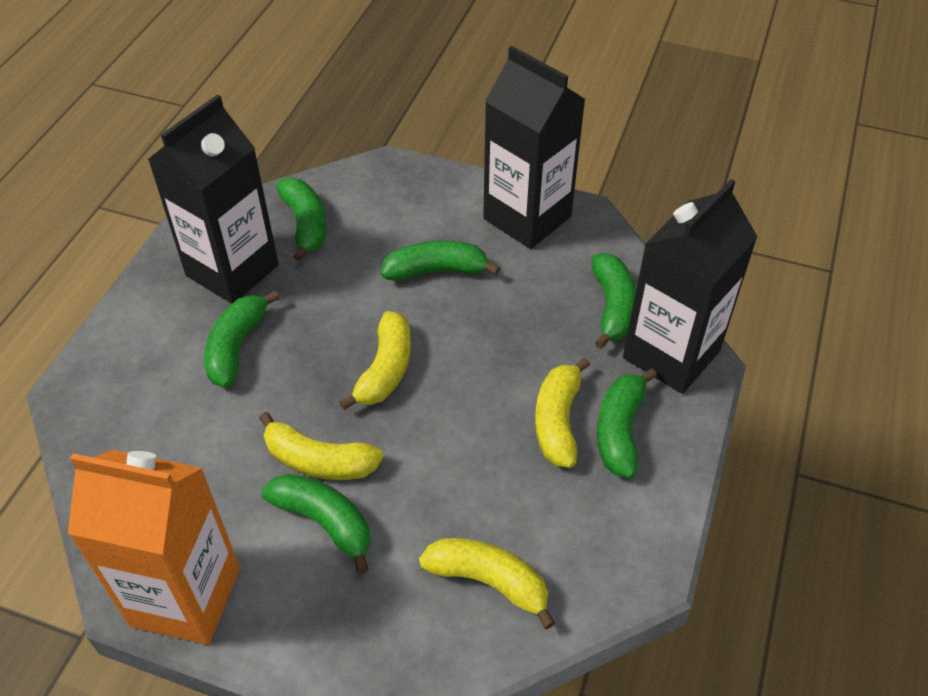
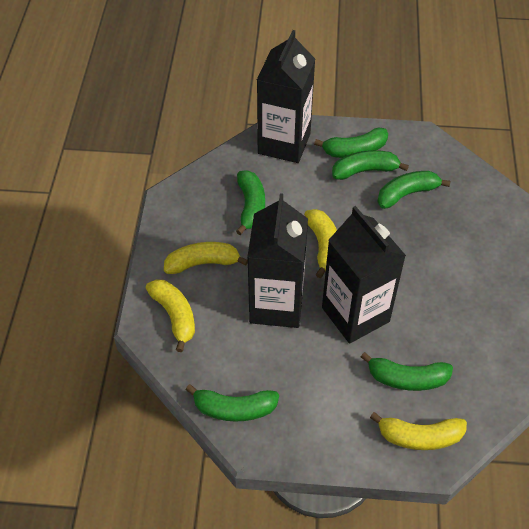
orange carton: [68,449,240,645] = 1 -> none = 0

